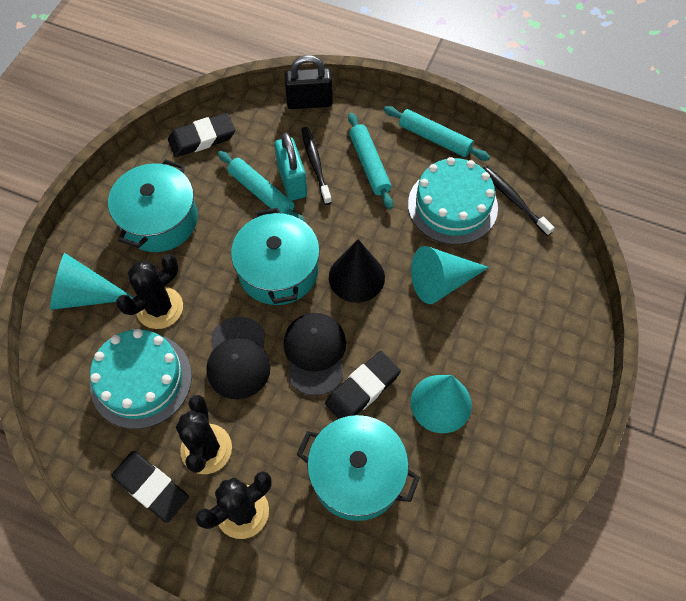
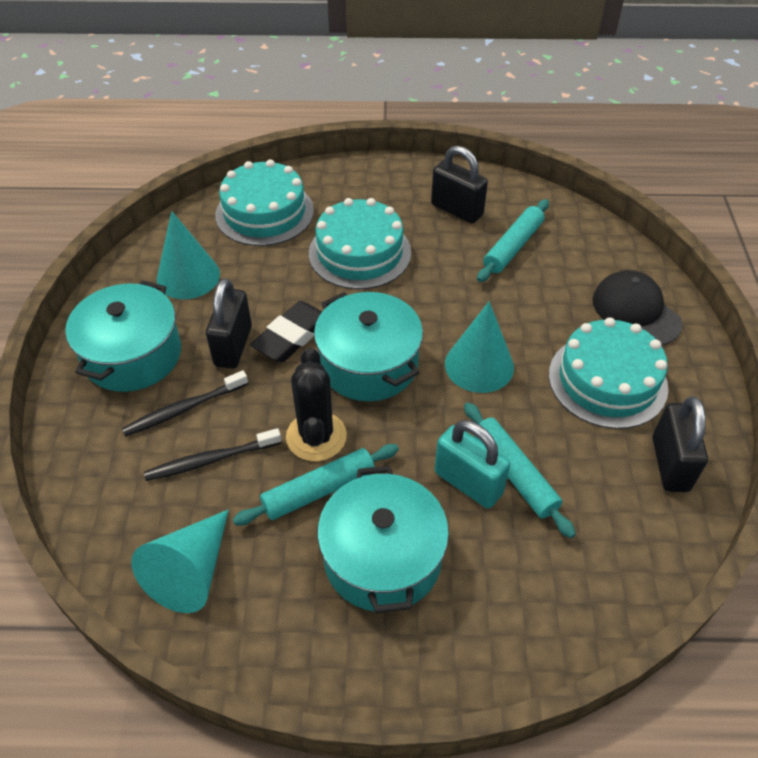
black cactus: [116,254,183,329] [176,395,232,474] [195,471,272,539] = 3 -> [286,347,347,461] = 1
black cap: [206,317,271,399] [283,313,346,396] = 2 -> [592,270,683,346] = 1
black cone: [329,239,385,303] = 1 -> none = 0
black eraser: [111,451,189,523] [168,113,235,157] [325,351,401,419] = 3 -> [250,301,322,362] = 1
black padlock: [284,55,333,109] = 1 -> [206,278,252,369] [431,146,488,224] [653,396,708,492] = 3
turquoise cake: [90,329,192,429] [408,157,498,245] = 2 -> [215,159,314,246] [309,198,411,289] [549,317,668,429] = 3

